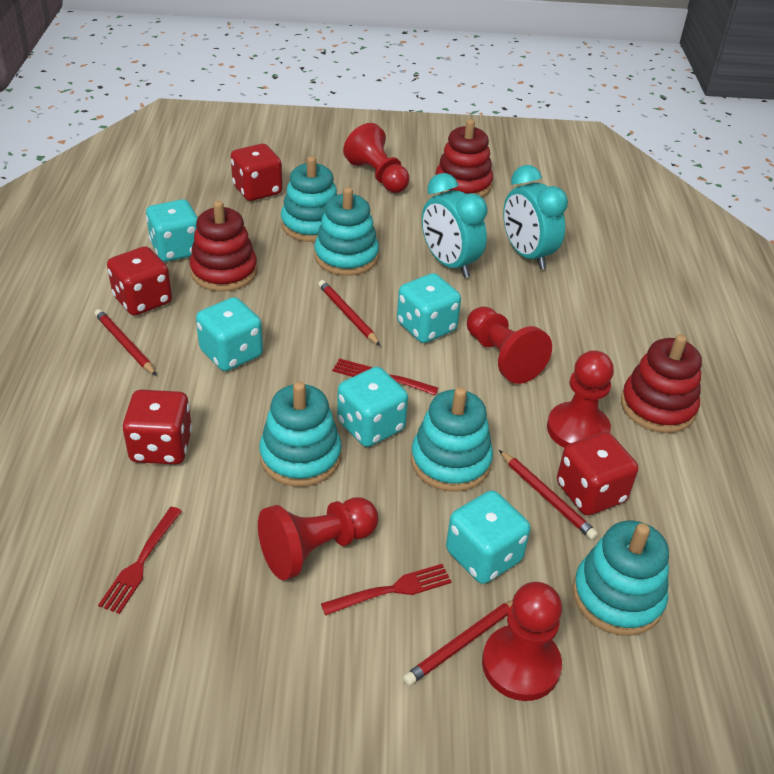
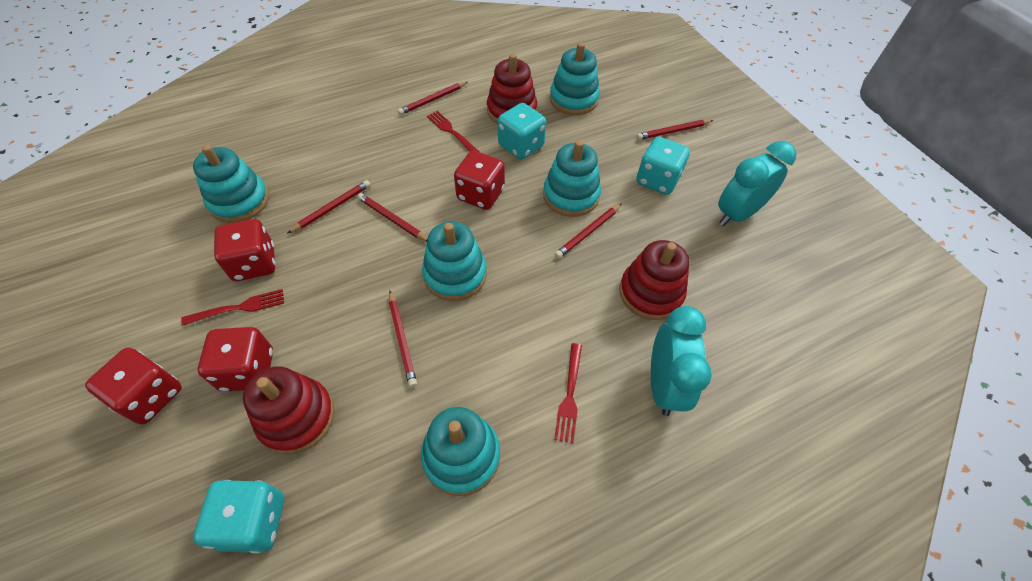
red pawn: [258,497,378,580] [343,123,409,193] [467,306,552,384] [482,582,562,701] [547,350,614,448] = 5 -> none = 0
red pencil: [95,309,157,376] [318,280,381,346] [403,600,513,686] [499,450,598,540] = 4 -> [287,180,370,234] [357,193,427,242] [389,291,417,387] [398,82,468,115] [555,204,622,259] [636,120,713,140] = 6
turquoise dice: [146,199,198,262] [196,297,263,371] [337,367,408,447] [397,273,461,343] [446,490,531,584] = 5 -> [193,480,284,553] [498,103,546,159] [636,137,690,195] = 3

